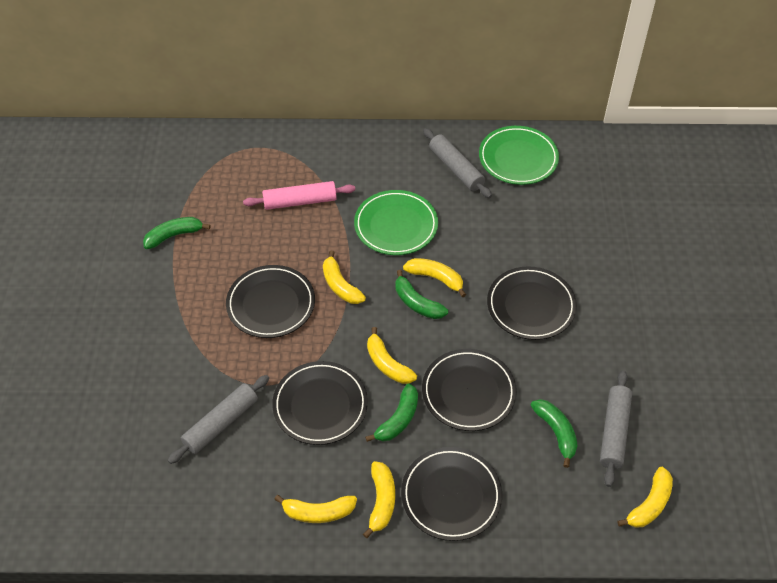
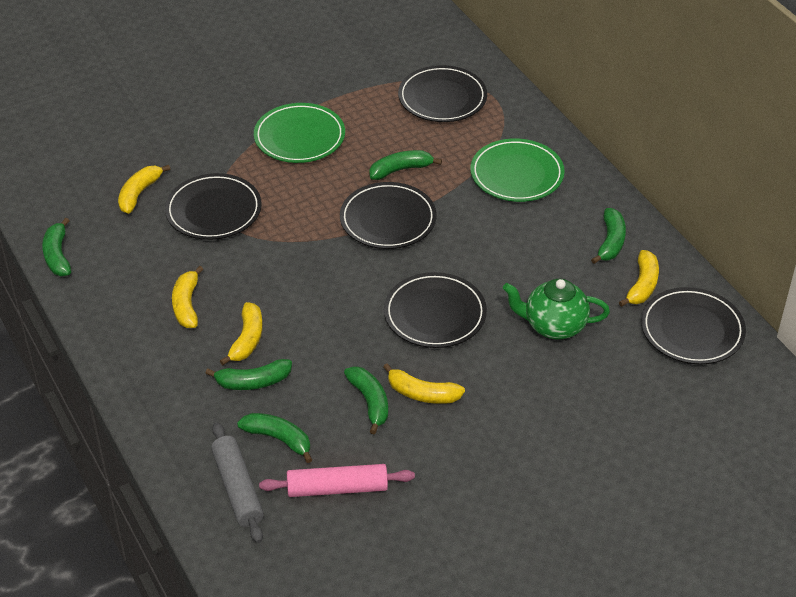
green banana: [143,217,211,249] [365,383,418,442] [396,270,448,319] [531,399,578,468] = 4 -> [42,218,71,276] [205,359,292,390] [237,413,312,463] [344,366,388,434] [369,150,442,180] [591,208,626,264] = 6
green teapot: none = 0 -> [503,279,610,339] = 1
grey rolling pin: [168,375,269,464] [423,128,492,198] [600,370,632,487] = 3 -> [211,422,264,543] = 1
yellow banana: [274,495,357,523] [323,250,366,304] [363,461,395,538] [367,327,417,384] [403,258,466,297] [617,467,673,528] = 6 -> [118,165,170,214] [172,266,204,328] [220,302,263,365] [383,364,465,404] [619,250,659,307] = 5

